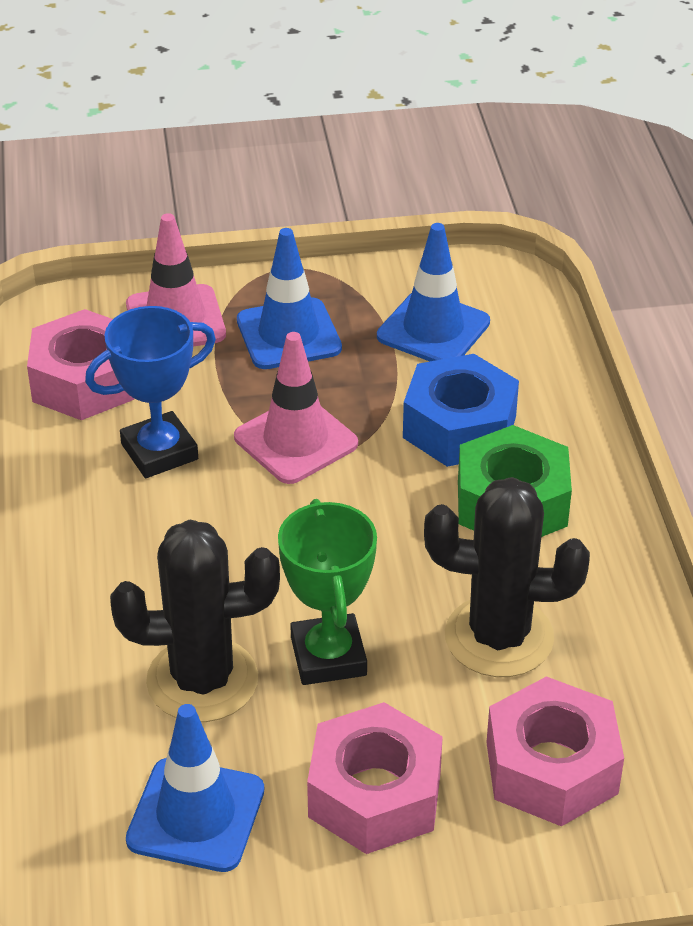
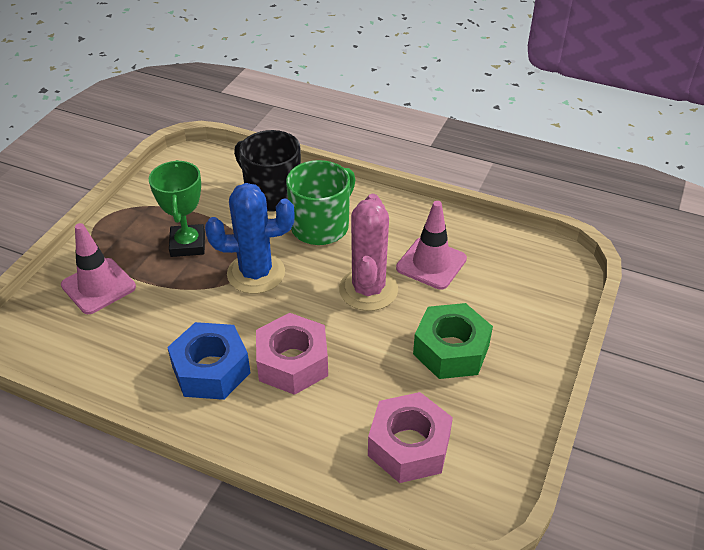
black cactus: [110,519,280,722] [424,477,590,677] = 2 -> none = 0
black mug: none = 0 -> [234,130,301,212] = 1
blue cactus: none = 0 -> [205,183,295,294] = 1
blue traffic cone: [126,704,264,872] [237,228,342,369] [377,223,490,361] = 3 -> none = 0
blue trophy: [85,306,216,478] = 1 -> none = 0
green mug: none = 0 -> [286,160,355,245] = 1
pink cactus: none = 0 -> [339,194,398,311] = 1
pink nut: [27,309,134,420] [307,702,443,854] [486,676,624,826] = 3 -> [256,313,328,395] [368,392,453,483] = 2

